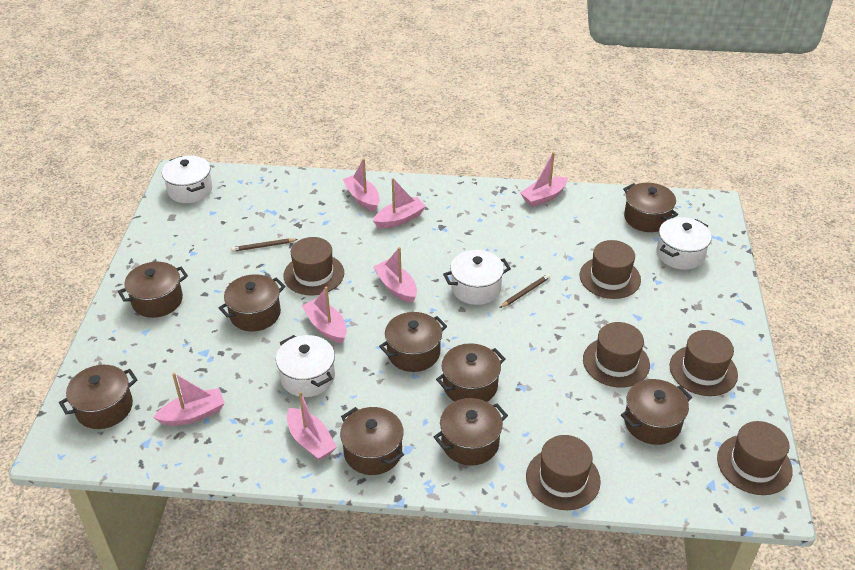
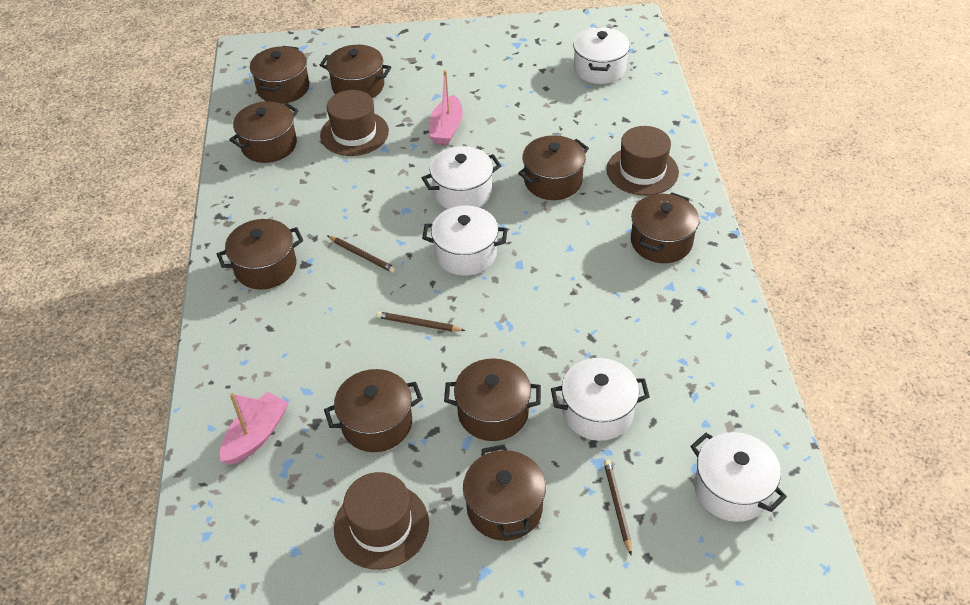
brown hat: [283,237,344,295] [526,435,601,510] [580,240,641,299] [583,322,650,388] [669,330,738,396] [717,421,793,495] = 6 -> [320,90,389,156] [334,472,429,570] [607,126,679,196] = 3
brown pencil: [231,238,298,252] [500,274,550,308] = 2 -> [328,236,396,273] [376,311,466,332] [604,460,632,556] = 3
pink boat: [153,373,225,426] [287,391,337,461] [302,286,347,343] [343,158,380,212] [373,178,426,229] [373,247,417,303] [520,152,568,207] = 7 -> [220,392,289,465] [429,70,463,145] = 2
white pot: [162,156,212,203] [276,335,335,397] [443,250,511,305] [657,217,712,270] = 4 -> [422,146,501,209] [422,206,507,276] [551,358,650,441] [573,27,630,84] [690,432,787,522] = 5

